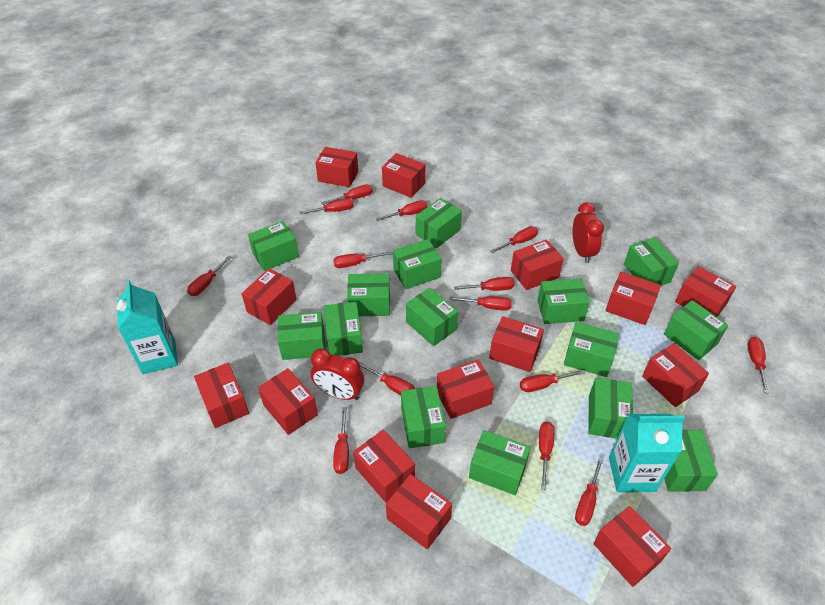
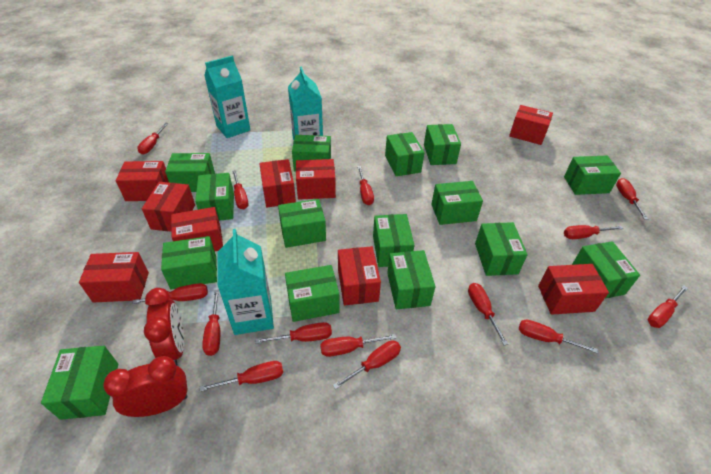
red box: [194,363,249,428] [242,268,297,325] [258,368,318,435] [315,147,358,187] [353,430,415,502] [382,153,425,198] [386,474,452,549] [437,360,494,419] [489,316,544,372] [511,240,564,290] [593,506,671,587] [606,272,661,325] [642,343,709,407] [675,266,736,317] = 14 -> [79,252,149,302] [116,161,169,201] [142,182,195,232] [171,207,223,251] [259,159,296,208] [296,159,336,200] [338,246,381,305] [509,105,553,145] [538,264,609,315] = 9
turquoise carton: [117,280,178,374] [609,414,685,493] = 2 -> [204,55,250,138] [217,229,274,335] [288,67,323,140] = 3

